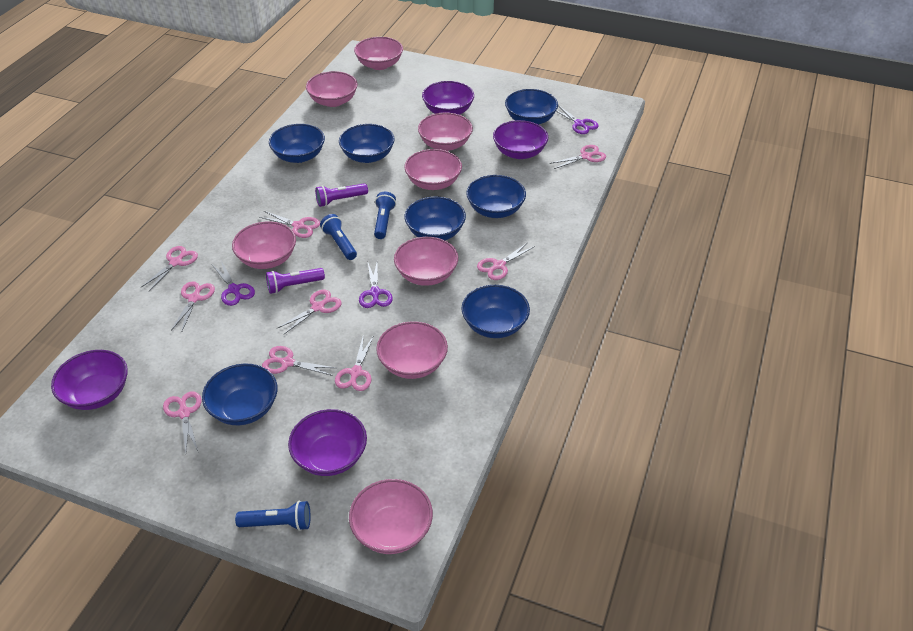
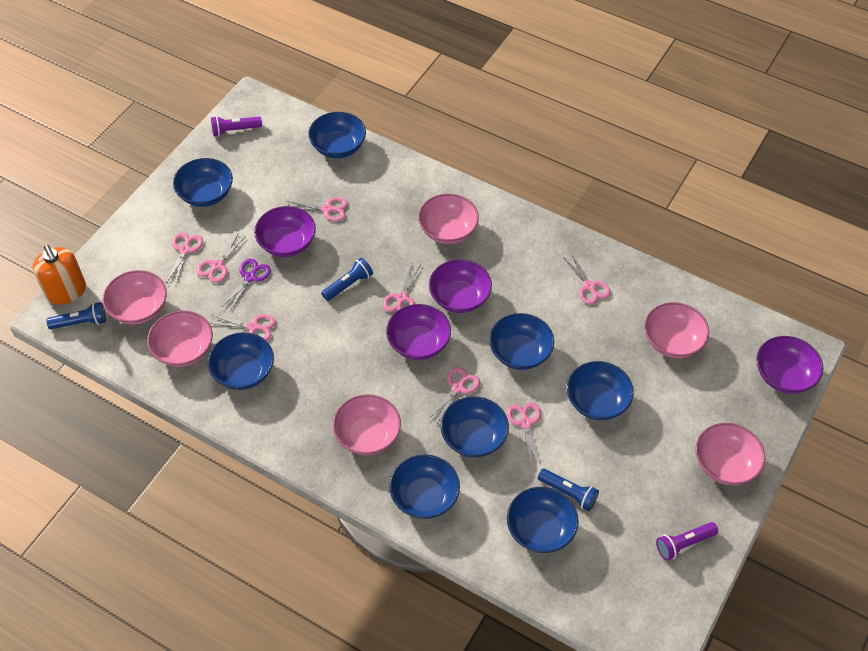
blue bowl: [202,364,278,425] [269,124,325,163] [339,124,395,163] [404,197,466,240] [461,285,530,338] [466,175,526,218] [505,89,558,125] = 7 -> [173,158,233,207] [208,332,274,390] [308,112,366,158] [389,454,460,519] [441,396,509,458] [489,313,554,370] [507,487,579,553] [567,361,634,420] = 8
orange soap dispenser: none = 0 -> [33,245,86,305] = 1
pink bowl: [232,221,296,269] [306,71,358,107] [349,479,433,554] [354,37,403,70] [376,321,448,379] [394,237,458,286] [404,149,462,190] [418,113,473,151] = 8 -> [102,270,167,325] [147,311,213,367] [333,394,401,455] [418,194,479,244] [644,302,709,358] [696,423,765,485] = 6
pink scissors: [141,246,198,291] [163,391,201,452] [171,281,215,333] [259,211,320,238] [262,346,336,376] [278,290,342,334] [335,335,374,391] [477,242,535,280] [550,145,606,169] = 9 -> [166,232,203,284] [196,234,246,283] [210,314,276,341] [287,197,348,221] [383,263,421,312] [427,367,480,425] [507,402,541,464] [562,253,611,305] = 8
purple scissors: [212,261,255,306] [359,263,393,308] [556,105,599,134] = 3 -> [222,259,271,311] = 1

